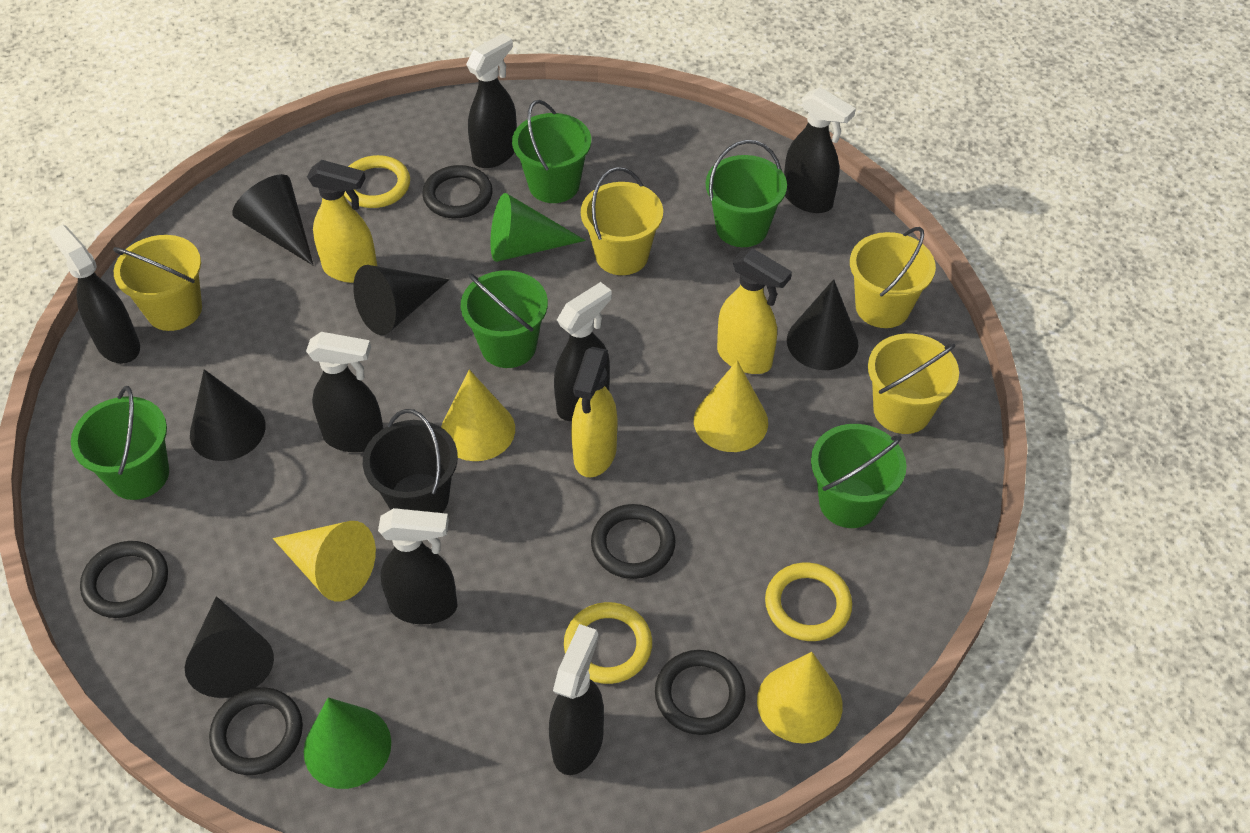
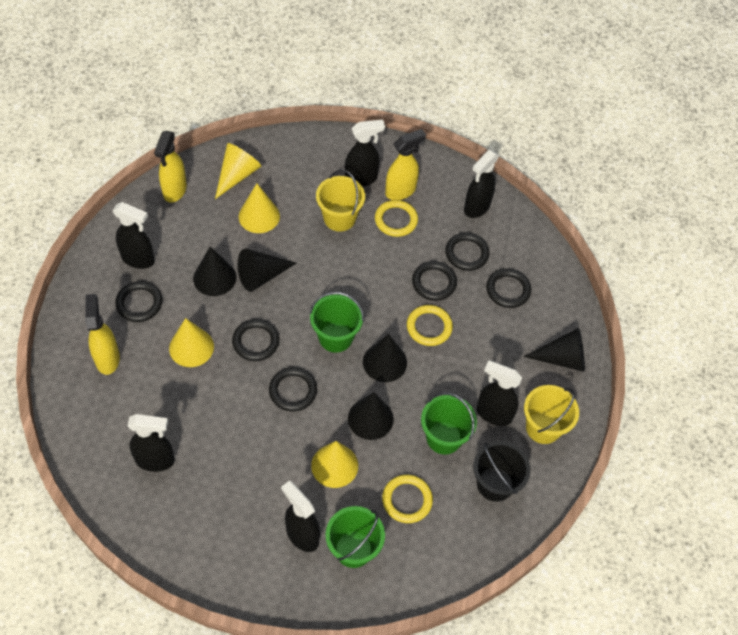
black ring: [80,541,168,618] [209,687,303,775] [422,165,493,218] [591,504,676,579] [655,650,746,735] = 5 -> [115,281,162,322] [232,319,279,361] [269,367,317,412] [412,261,457,301] [445,233,489,271] [486,268,531,308] = 6
black spray bottle: [49,224,140,363] [306,332,383,452] [378,508,457,624] [466,33,517,168] [549,624,604,775] [554,282,612,421] [784,87,856,213] = 7 -> [113,202,155,269] [127,414,175,472] [281,481,320,552] [345,120,385,187] [464,150,499,218] [476,360,522,426] = 6
green bucket: [71,386,169,500] [461,270,548,368] [512,100,591,203] [706,140,787,247] [811,424,906,528] = 5 -> [309,292,364,353] [326,506,385,568] [421,392,477,455] = 3
green cone: [304,698,391,789] [490,193,586,262] = 2 -> none = 0
yellow bucket: [113,235,202,331] [581,167,663,275] [850,227,936,328] [868,333,959,434] = 4 -> [316,169,365,232] [524,385,579,444] = 2

